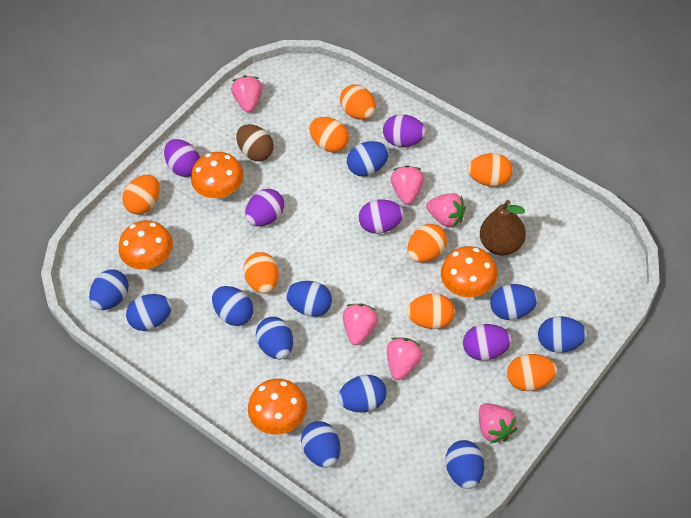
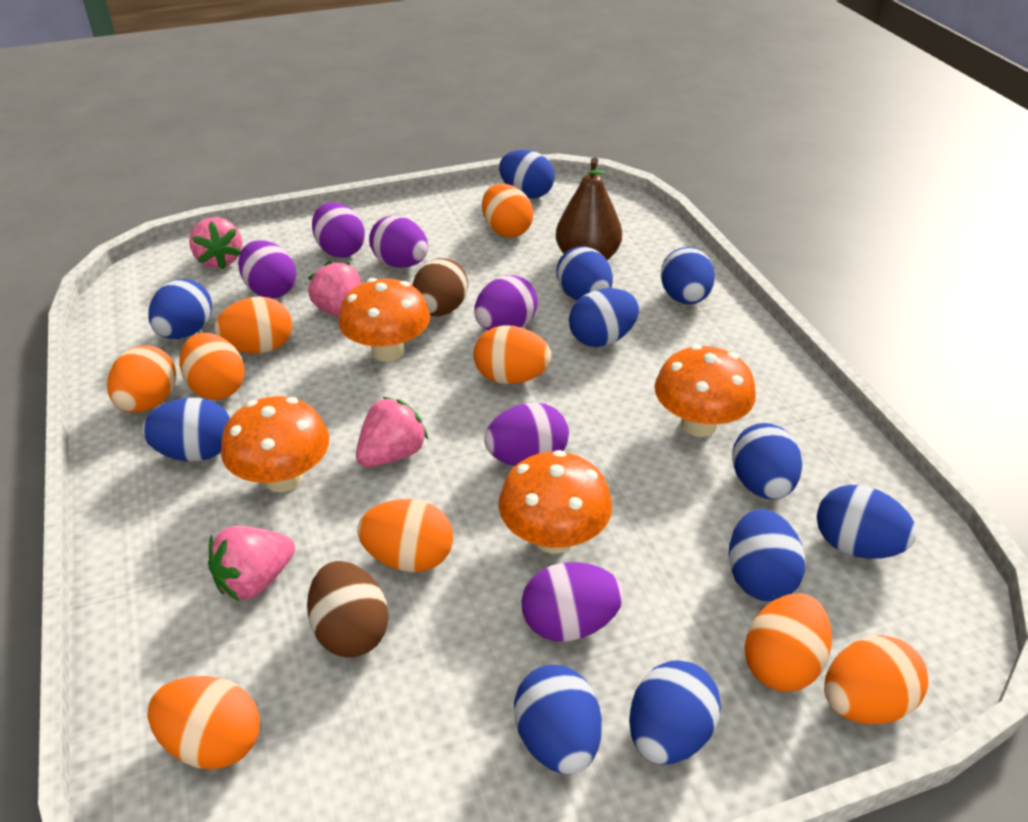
brown egg: [236,124,274,161] = 1 -> [307,561,389,658] [412,258,468,316] = 2
orange egg: [122,174,160,215] [244,252,279,294] [309,117,349,152] [340,84,376,120] [407,224,447,263] [407,294,455,329] [468,153,513,187] [507,354,557,391] = 8 -> [107,345,176,413] [147,676,260,770] [179,333,245,400] [214,296,292,354] [357,499,453,572] [473,325,551,384] [482,184,533,238] [745,593,832,692] [824,635,929,724] = 9
pink strawberry: [231,75,263,113] [343,304,378,345] [387,337,423,380] [391,166,424,205] [426,193,466,228] [479,403,517,444] = 6 -> [189,217,242,269] [208,526,295,601] [308,261,361,317] [356,397,428,467] = 4
purple egg: [164,139,200,177] [245,189,284,226] [359,200,404,234] [383,114,426,147] [463,324,512,361] = 5 -> [238,240,296,298] [312,202,365,258] [369,216,428,268] [474,275,538,330] [484,403,569,466] [521,562,624,642] = 6

